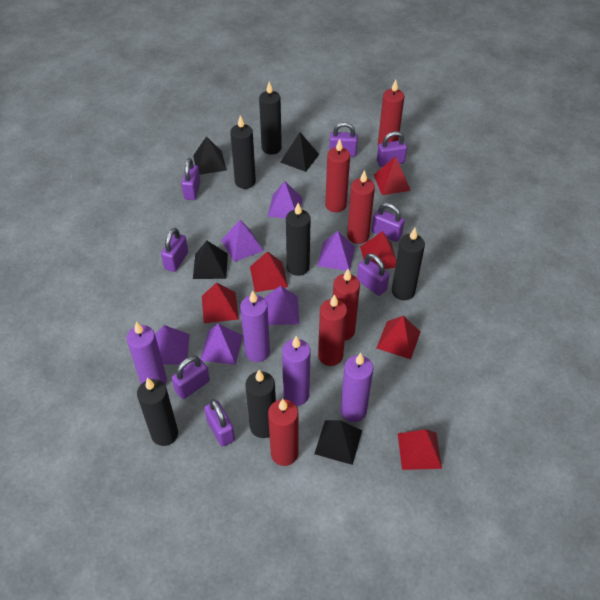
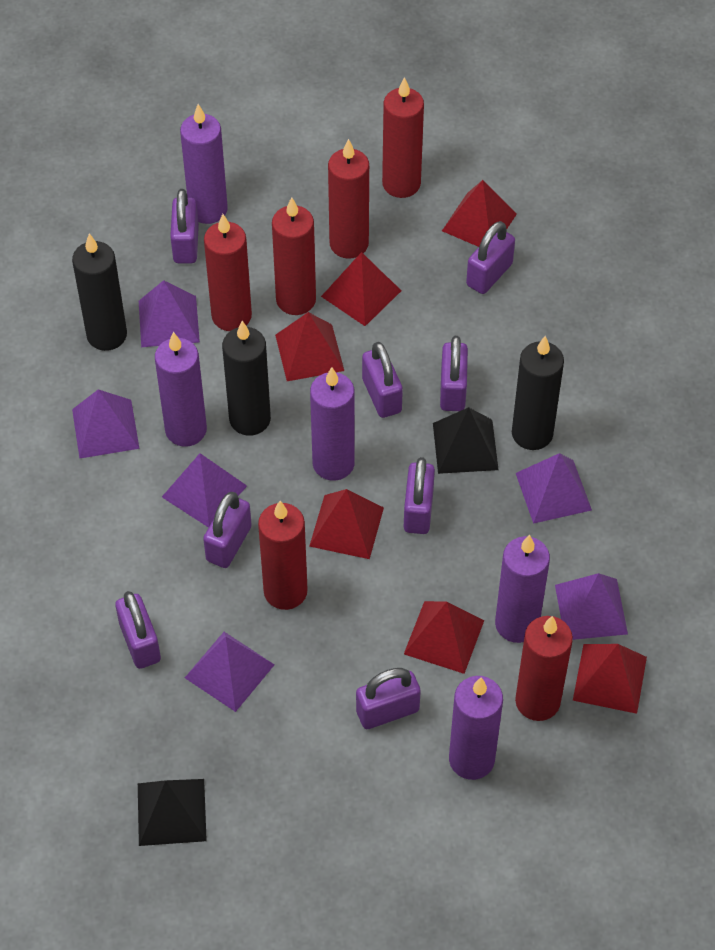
black candle: [137,378,178,446] [230,115,256,189] [245,370,276,438] [259,82,282,155] [286,203,311,276] [392,228,425,300] = 6 -> [72,233,127,351] [222,321,271,436] [512,336,564,450] = 3
black pyramid: [193,136,227,175] [193,241,228,279] [280,132,319,172] [314,420,362,465] = 4 -> [138,779,207,846] [433,407,499,474] = 2
purple candle: [127,322,167,385] [240,291,270,362] [282,336,311,406] [340,353,373,422] = 4 -> [155,332,207,447] [180,104,228,224] [310,367,355,481] [449,676,503,780] [495,535,550,643] = 5

